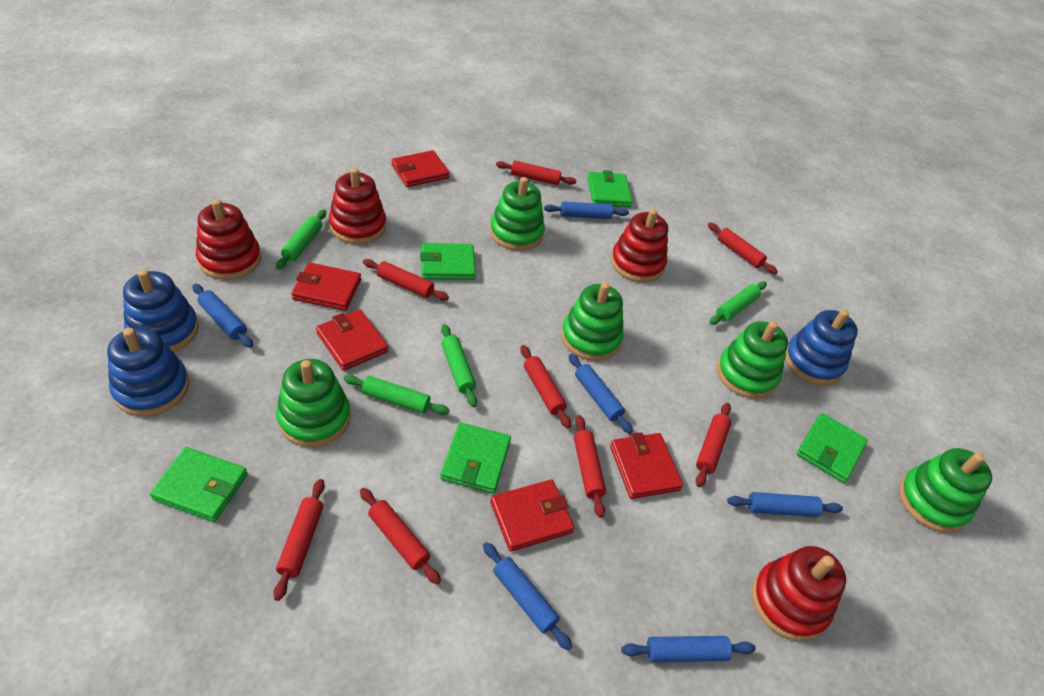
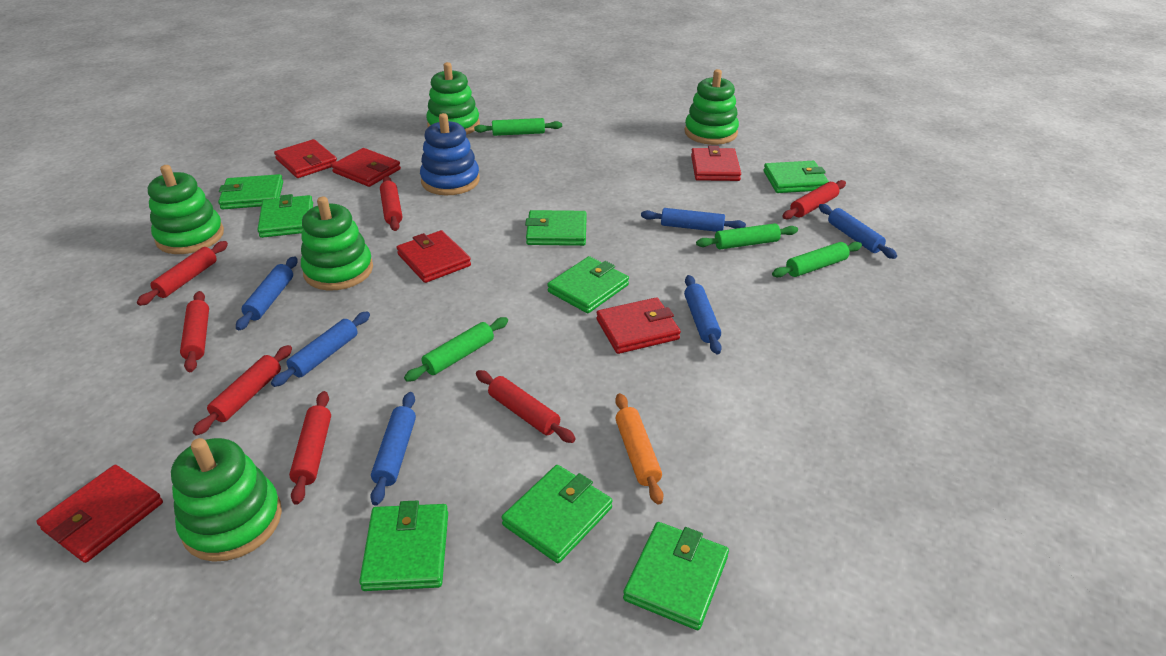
blue stacking toy: [107,328,189,416] [123,269,199,352] [785,310,858,385] = 3 -> [420,113,480,195] = 1
green wallet: [150,447,248,522] [420,243,476,280] [440,422,511,494] [588,170,632,207] [797,413,868,483] = 5 -> [218,174,283,209] [257,194,313,238] [359,500,448,591] [501,465,612,563] [525,210,587,246] [547,256,629,313] [623,522,729,630] [763,161,829,193] = 8
orange rolling pin: none = 0 -> [615,393,663,505] = 1
red rolling pin: [273,479,325,601] [360,488,441,585] [363,259,449,300] [496,161,577,185] [520,345,571,428] [574,415,606,518] [696,403,731,487] [708,223,778,274] = 8 -> [137,241,228,306] [180,291,209,372] [192,345,292,436] [289,391,331,505] [380,176,402,231] [476,370,576,443] [782,180,846,220] = 7
red stacking toy: [196,199,261,280] [329,168,386,244] [611,209,668,282] [752,546,846,641] = 4 -> none = 0
red wallet: [291,262,361,311] [316,309,388,371] [391,150,449,187] [490,480,574,552] [610,432,683,499] = 5 -> [36,465,163,563] [274,139,337,178] [331,148,401,187] [397,230,471,283] [596,297,681,354] [691,146,741,181] = 6

